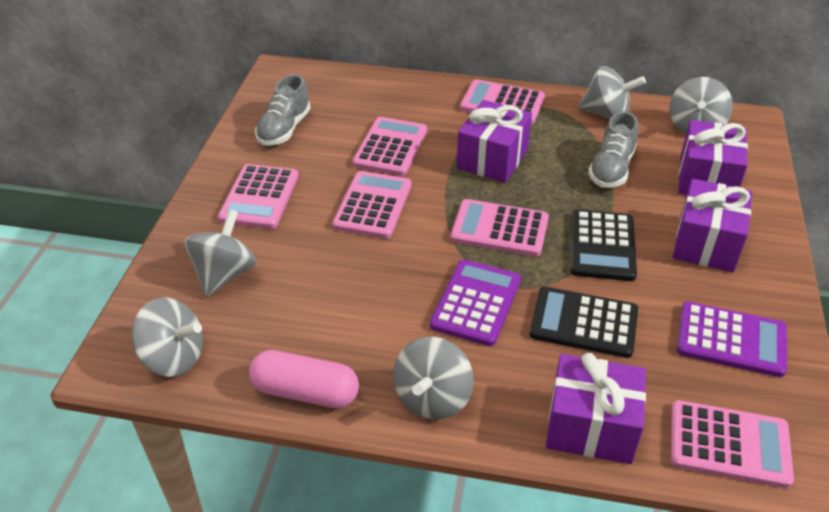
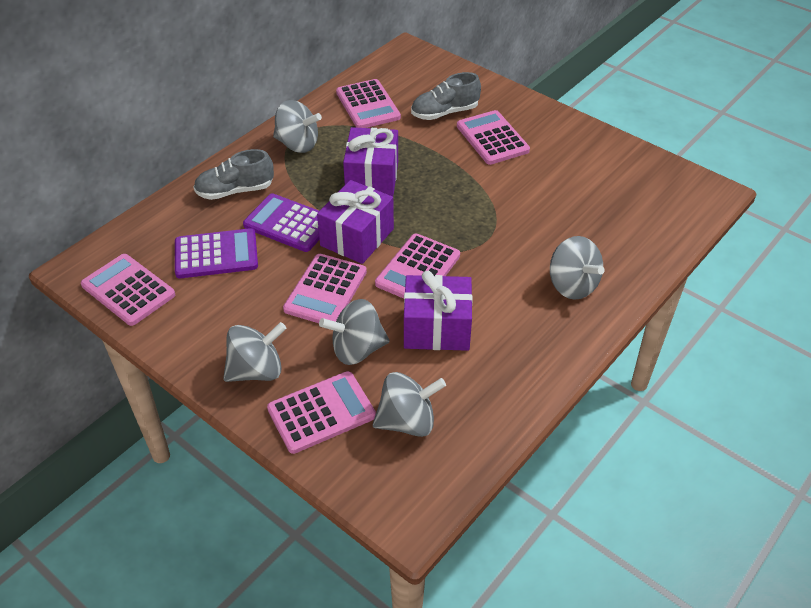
black calculator: [530,287,638,358] [571,209,637,281] = 2 -> none = 0
pink capsule: [249,350,359,408] = 1 -> none = 0
purple gift: [457,100,532,183] [546,353,646,464] [673,179,753,272] [678,120,748,195] = 4 -> [317,180,394,264] [343,127,398,196] [404,271,473,351] = 3

